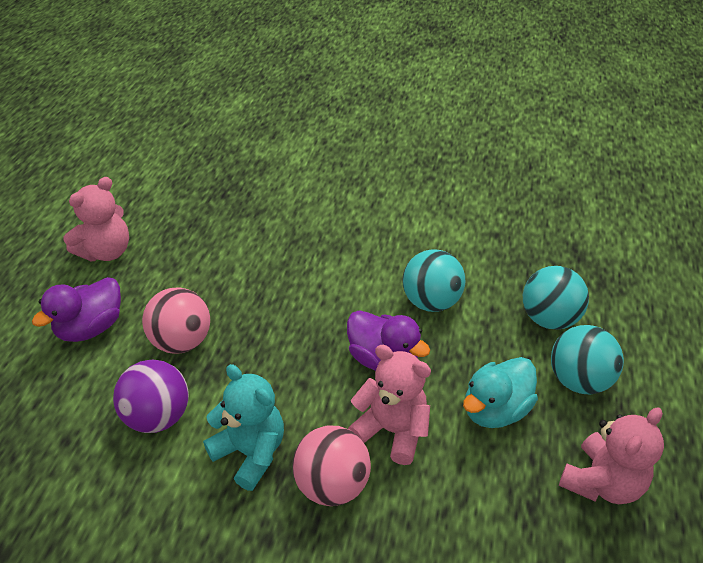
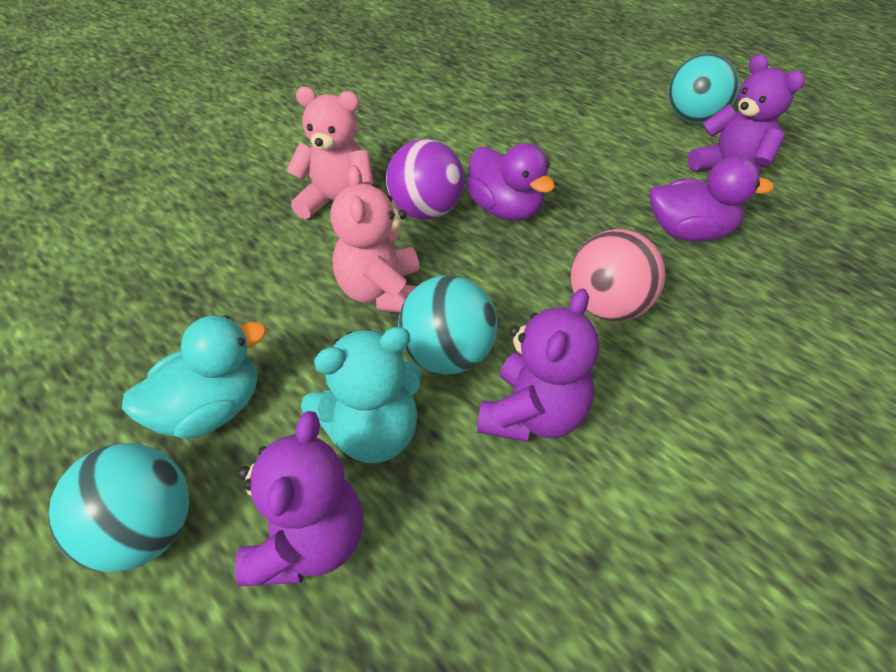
pink ball: [142,287,210,354] [292,426,371,506] = 2 -> [570,229,666,322] = 1
pink teddy bear: [63,177,129,262] [348,345,431,465] [559,407,664,504] = 3 -> [286,87,374,220] [330,165,419,313] = 2
purple teddy bear: none = 0 -> [235,411,363,587] [477,288,599,442] [688,54,805,175] = 3

